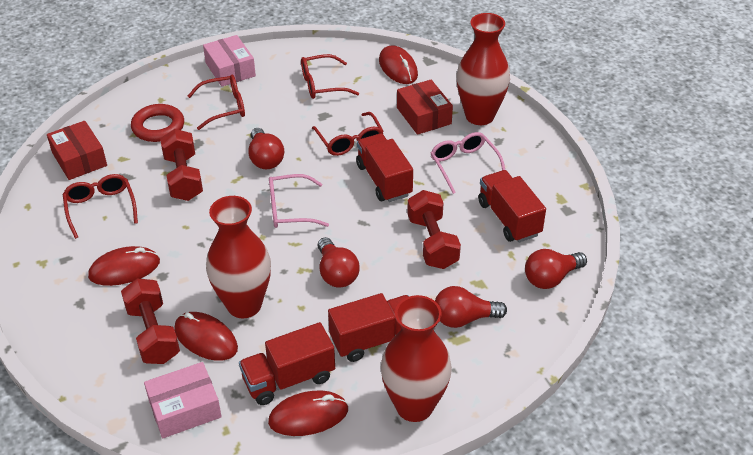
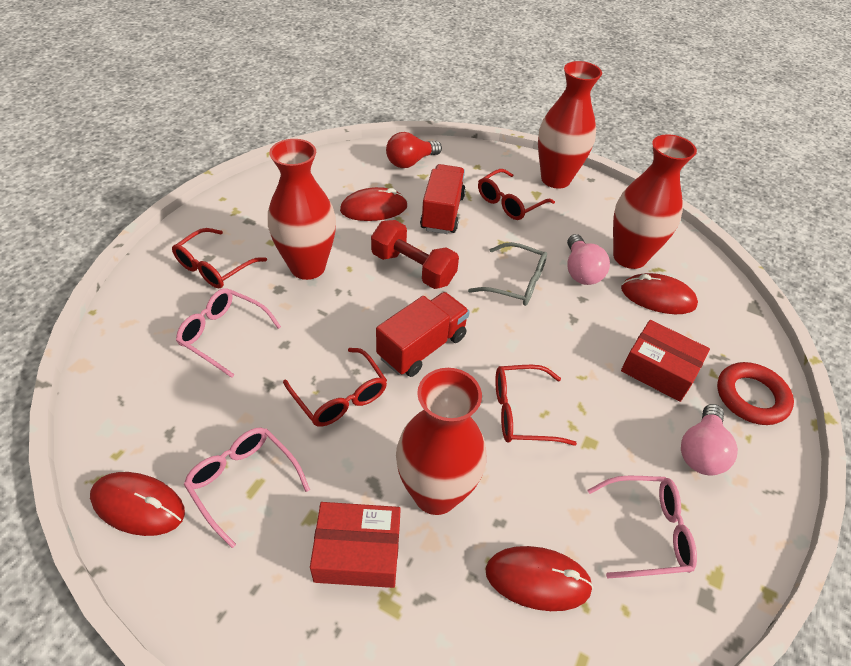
grey glasses: none = 0 -> [468,242,547,306] = 1
pink box: [144,362,222,438] [203,35,256,87] = 2 -> none = 0
pink glasses: [269,174,329,228] [431,132,505,194] = 2 -> [176,288,281,378] [184,427,310,548] [587,476,697,578] = 3
pink light bulb: none = 0 -> [567,234,610,285] [681,404,738,475] = 2
red dumbbell: [121,279,180,364] [160,129,203,201] [407,190,461,269] = 3 -> [371,220,459,289] = 1
red light bulb: [248,128,284,169] [317,237,359,288] [435,286,507,328] [525,249,587,289] = 4 -> [386,132,442,168] = 1
red truck: [239,322,335,405] [328,293,409,362] [356,134,413,202] [478,170,546,243] = 4 -> [376,292,470,377] [420,164,466,234] = 2
red vase: [206,196,271,318] [381,295,452,422] [457,13,510,125] = 3 -> [268,139,336,280] [396,368,486,515] [538,61,602,189] [613,134,697,269] = 4

